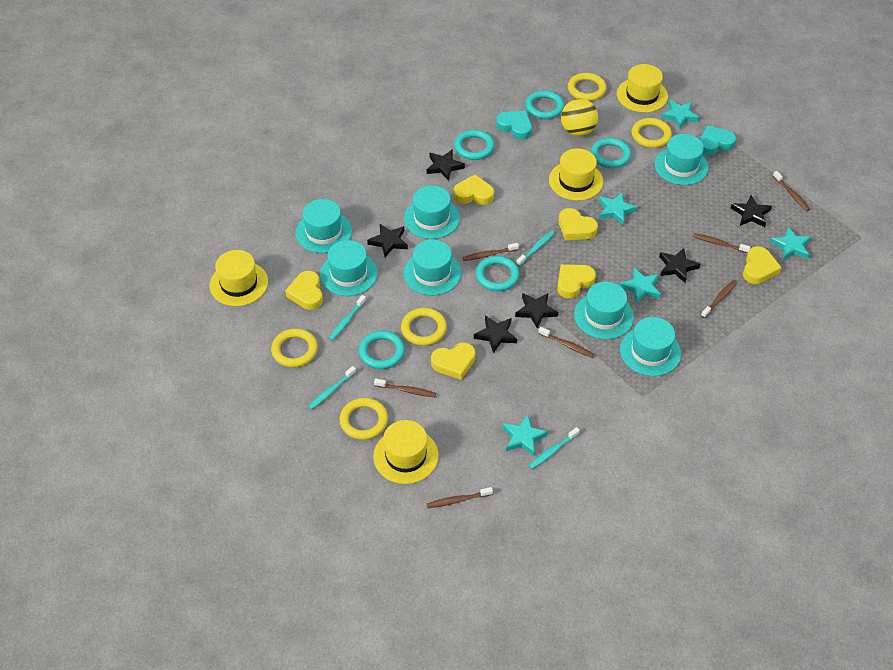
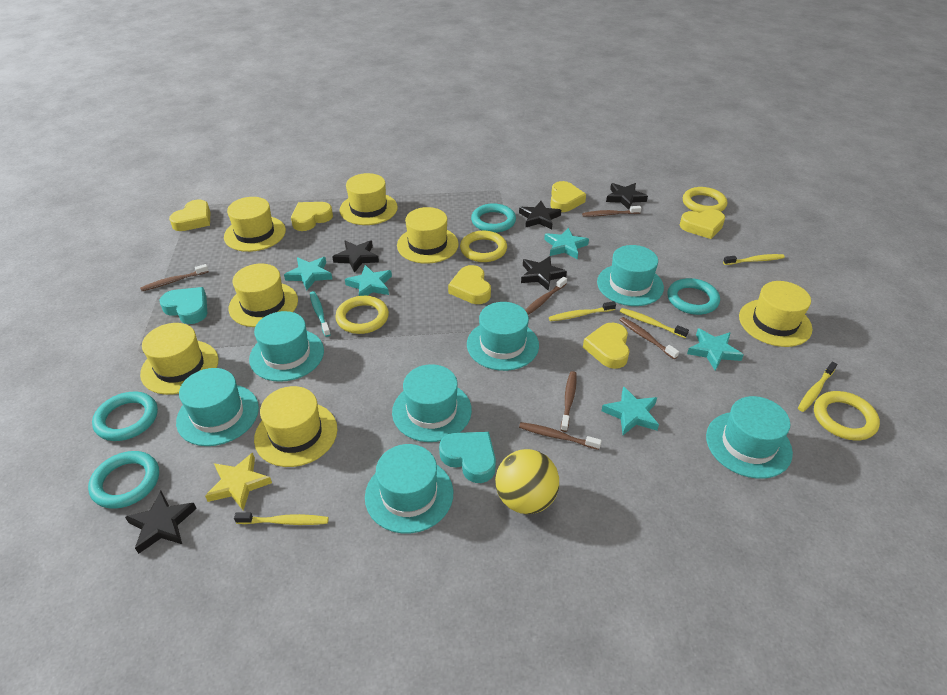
black star: [367,224,408,257] [427,149,465,181] [474,316,517,354] [515,293,558,329] [659,248,700,283] [731,195,772,227] = 6 -> [125,491,197,554] [332,240,379,273] [519,201,561,229] [521,256,567,291] [606,183,648,210] = 5
brown toothbrush: [374,379,436,397] [427,487,493,508] [462,243,519,261] [538,327,595,358] [693,233,750,253] [701,280,737,318] [773,171,810,211] = 7 -> [140,264,209,291] [519,422,602,450] [525,277,567,315] [561,371,577,432] [582,206,641,217] [620,317,679,359] = 6
turquoise ring: [358,330,405,369] [454,130,495,160] [475,256,520,291] [525,90,564,119] [591,138,631,168] = 5 -> [88,451,159,509] [92,392,158,441] [471,203,516,233] [667,278,720,315] = 4
turquoise toothbrush: [308,366,356,410] [329,295,366,341] [516,231,555,266] [528,427,580,469] = 4 -> [310,291,331,337] = 1
yellow hat: [209,250,268,306] [373,420,439,484] [549,148,603,201] [617,64,668,113] = 4 -> [140,323,218,395] [224,197,286,252] [228,263,298,327] [254,386,337,467] [340,173,398,225] [397,207,459,264] [739,281,812,347] = 7
yellow ring: [271,329,318,367] [339,398,388,440] [401,308,447,346] [568,73,606,101] [632,118,672,148] = 5 -> [335,296,389,334] [460,231,507,262] [683,187,727,213] [814,391,880,441] = 4
yellow star: none = 0 -> [205,453,272,511] = 1
yellow toothbrush: none = 0 -> [234,513,329,525] [549,301,616,321] [620,308,689,338] [723,254,785,265] [798,362,837,412] = 5

